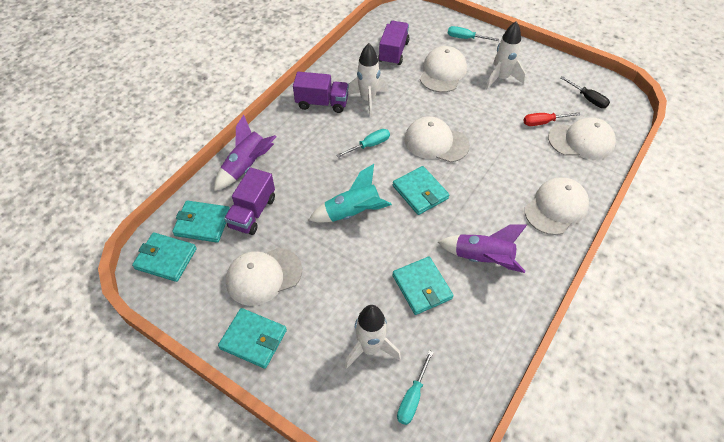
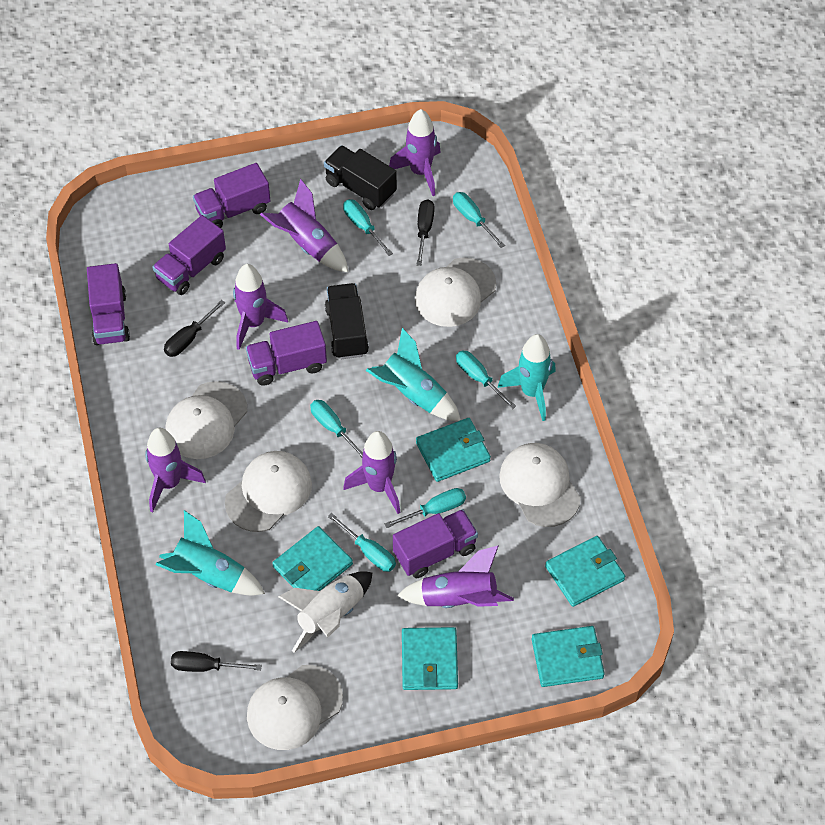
black screwdriver: [560,76,610,108] = 1 -> [164,300,225,357] [171,651,262,672] [416,199,435,266] = 3
black truck: none = 0 -> [324,145,397,210] [325,283,369,359] = 2
purple rocket: [214,114,276,191] [438,224,527,273] = 2 -> [145,428,206,512] [233,264,288,350] [260,179,348,272] [343,431,401,514] [389,109,441,196] [397,545,514,608] = 6
purple truck: [224,167,275,235] [293,72,349,113] [378,21,410,66] = 3 -> [87,263,130,345] [153,215,226,295] [193,163,271,228] [246,321,327,386] [393,509,478,578] = 5
red screwdriver: [523,112,581,126] = 1 -> none = 0
turquoise rocket: [309,164,392,223] = 1 -> [155,510,265,595] [365,328,461,421] [498,334,556,421] = 3
turquoise screwdriver: [336,129,390,158] [397,350,433,425] [448,26,499,41] = 3 -> [310,400,363,458] [328,513,396,572] [343,199,393,256] [385,488,466,528] [453,192,505,248] [456,351,516,409] = 6
white rocket: [345,305,401,369] [348,43,387,117] [486,21,525,89] = 3 -> [278,571,372,653] = 1

